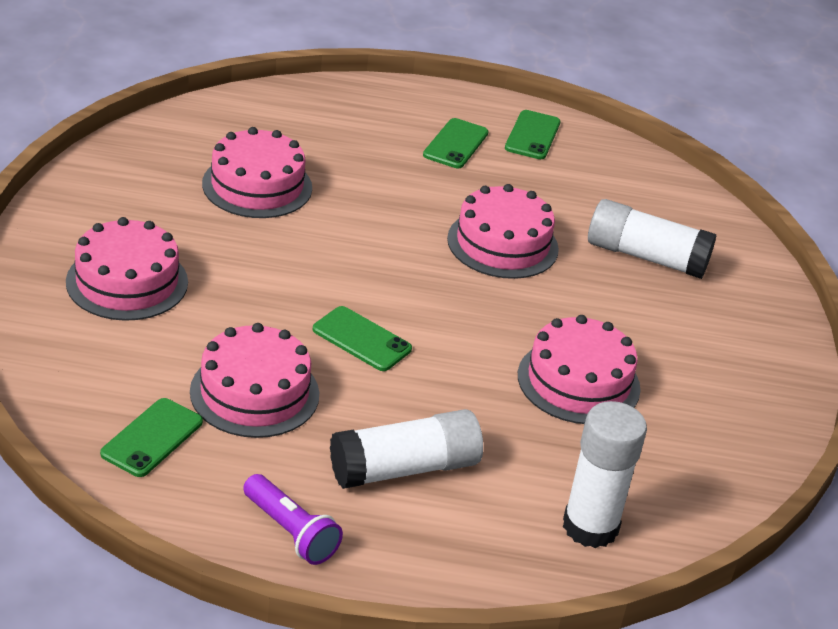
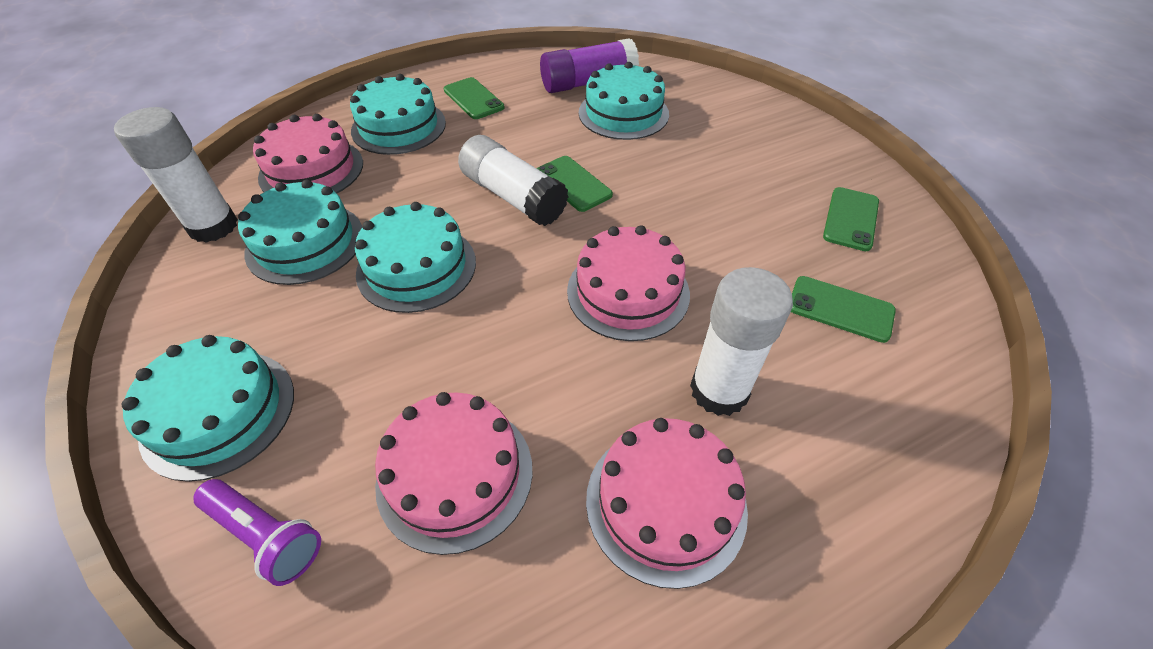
pink cake: [66,217,188,321] [190,323,319,438] [202,127,312,218] [447,184,559,279] [518,315,641,424] = 5 -> [253,114,363,193] [375,392,533,555] [567,225,690,341] [586,418,748,589] = 4
purple glue stick: none = 0 -> [540,38,639,93] = 1
turquoise cake: none = 0 -> [122,335,294,482] [238,180,362,285] [350,74,446,155] [355,202,476,313] [579,62,669,140] = 5

